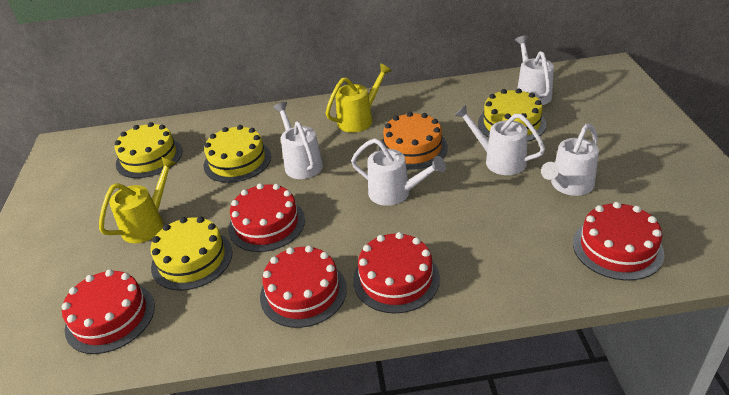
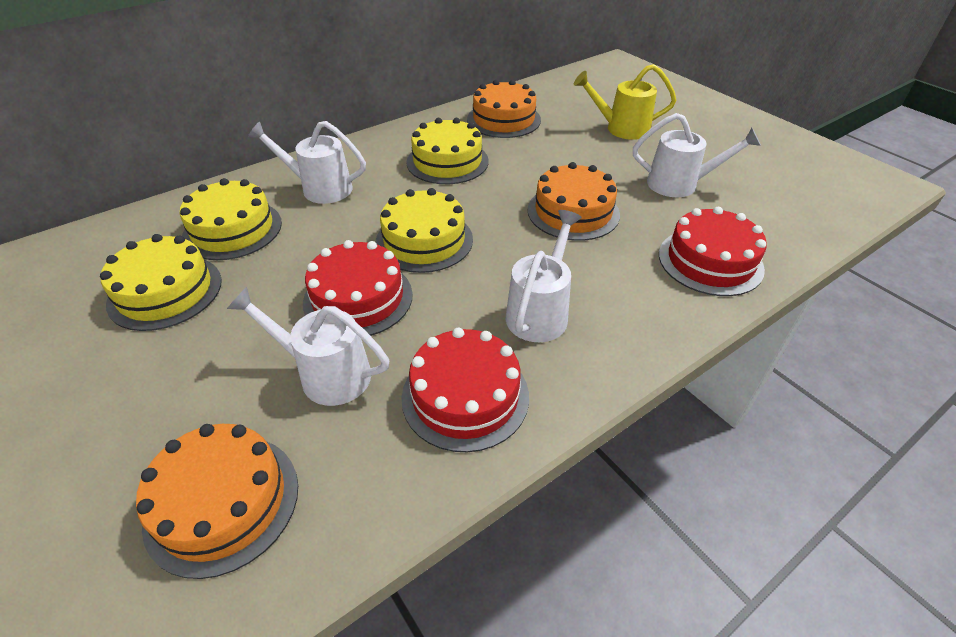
orange cake: [379,112,448,170] = 1 -> [136,424,298,579] [467,80,541,138] [528,162,620,241] = 3
red cake: [62,269,155,354] [228,183,305,252] [260,245,347,328] [353,232,440,314] [573,202,664,280] = 5 -> [303,240,413,336] [402,328,529,452] [659,207,767,296] = 3
white watering can: [273,102,323,179] [351,138,446,206] [454,105,545,175] [515,35,554,105] [541,123,599,196] = 5 -> [227,287,389,406] [248,121,366,204] [506,210,582,342] [633,113,761,197] = 4
yellow watering can: [99,157,177,243] [326,63,392,133] = 2 -> [574,64,676,140] = 1

